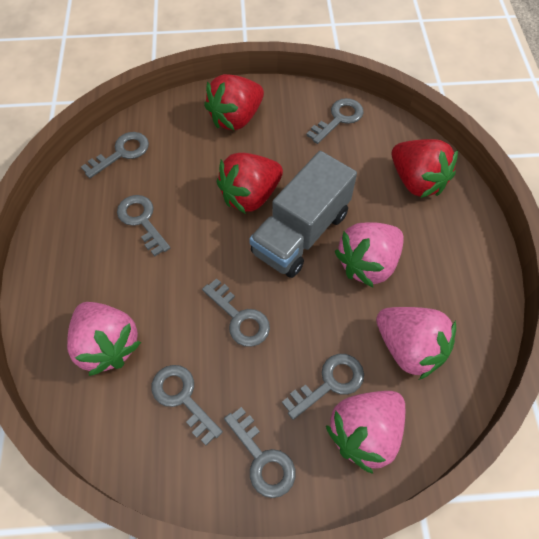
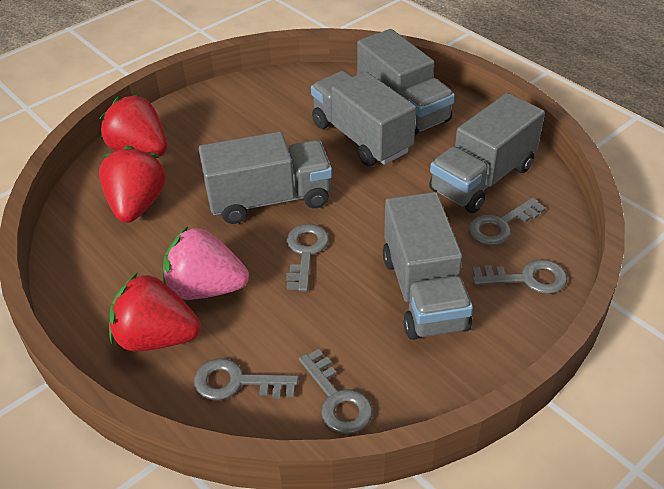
grey key: [81,132,149,178] [117,195,170,256] [151,365,223,445] [202,278,270,347] [224,407,296,498] [282,354,364,420] [306,98,364,144] = 7 -> [194,359,298,400] [286,224,329,292] [299,349,373,434] [469,198,546,246] [472,260,567,294] = 5
grey truck: [249,151,357,278] = 1 -> [199,131,332,224] [311,71,416,166] [357,29,455,136] [383,192,473,340] [429,93,545,213] = 5
pink strawberry: [67,302,141,376] [326,391,405,474] [335,222,404,287] [376,307,456,380] = 4 -> [163,226,249,300] = 1

